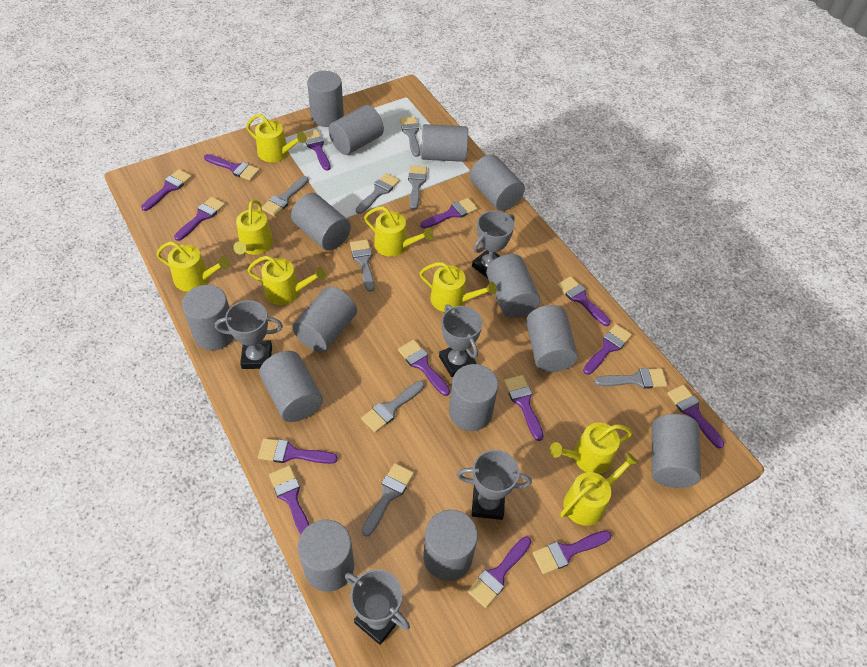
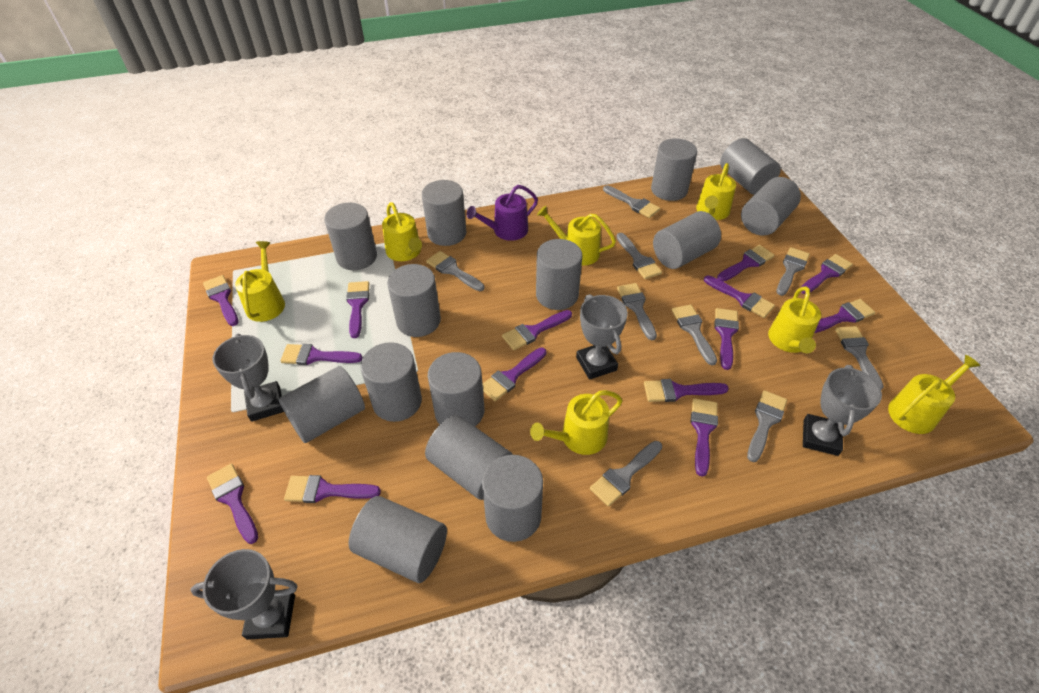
grey brush: [262,176,309,216] [350,239,375,292] [356,173,400,214] [361,381,425,433] [362,463,414,536] [400,117,420,157] [408,165,427,210] [594,368,667,389] = 8 -> [426,251,484,291] [590,441,662,507] [603,185,660,218] [616,233,662,279] [617,283,657,340] [672,305,717,365] [747,390,787,462] [776,247,810,296] [835,326,884,390] = 9
grey trophy: [215,300,283,369] [345,569,410,645] [439,305,482,377] [457,450,532,520] [472,211,515,278] = 5 -> [190,549,297,640] [212,334,284,422] [576,294,628,380] [803,365,882,456] = 4
purple watering can: none = 0 -> [466,185,538,241] = 1
yellow watering can: [156,241,230,292] [233,200,273,255] [246,114,307,162] [248,256,326,305] [364,206,433,257] [420,262,497,312] [550,423,632,474] [561,452,639,526] = 8 -> [235,241,285,322] [382,202,422,261] [530,390,623,455] [537,206,616,266] [696,163,736,220] [768,286,821,353] [888,355,980,434] = 7

